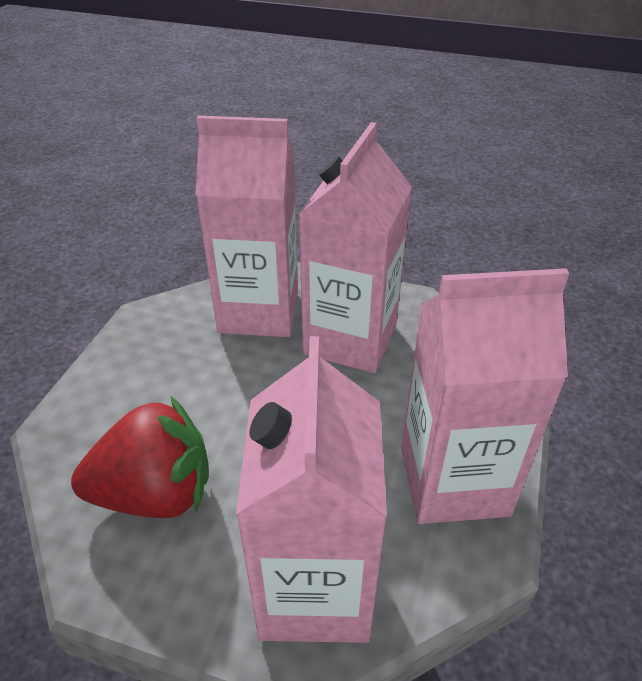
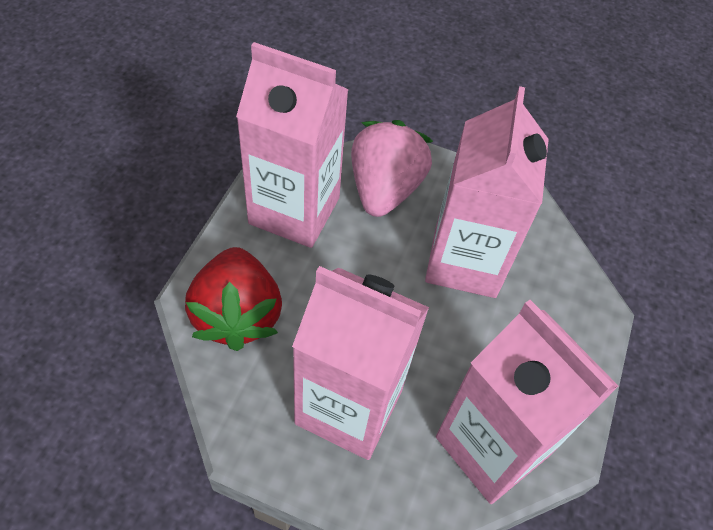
pink strawberry: none = 0 -> [351,120,433,217] = 1

